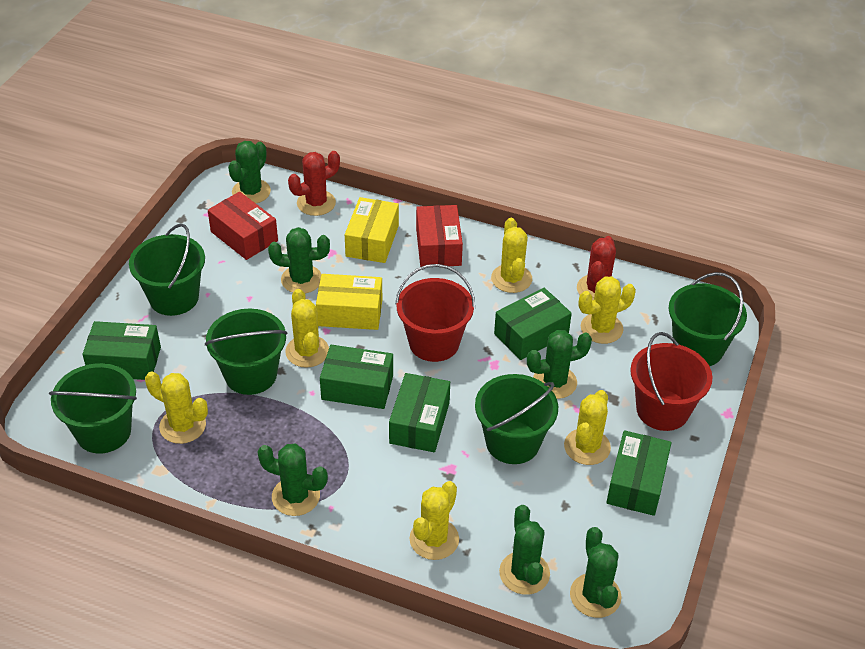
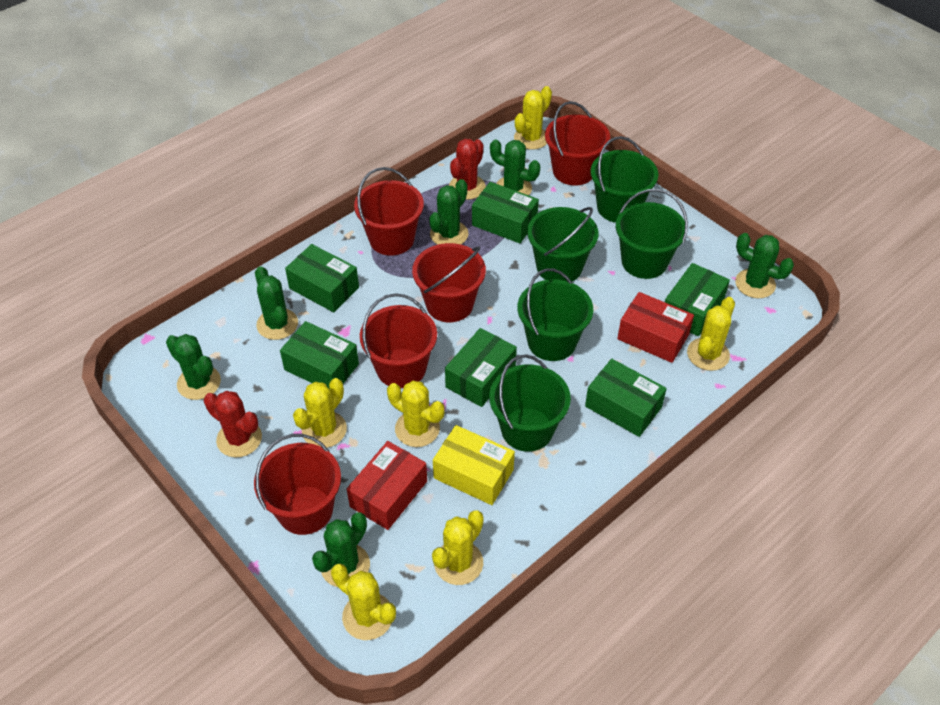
green box: [82,321,161,380] [320,345,393,409] [389,373,450,452] [494,288,572,360] [606,430,671,516] = 5 -> [280,321,359,389] [285,244,359,312] [445,328,517,407] [472,182,539,243] [585,359,667,437] [665,263,730,336] = 6
red bucket: [395,264,475,362] [630,332,712,431] = 2 -> [254,434,341,535] [354,167,424,256] [360,293,437,388] [412,243,486,322] [545,101,610,186] = 5
yellow box: [316,274,382,330] [345,197,399,263] = 2 -> [433,425,515,505] = 1

